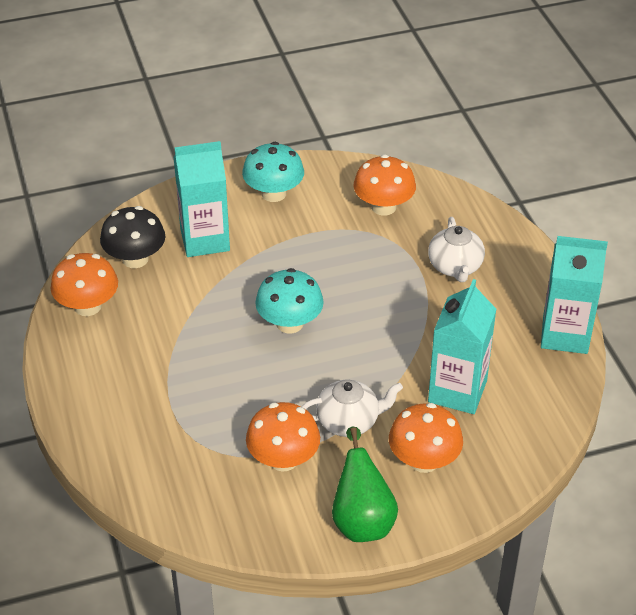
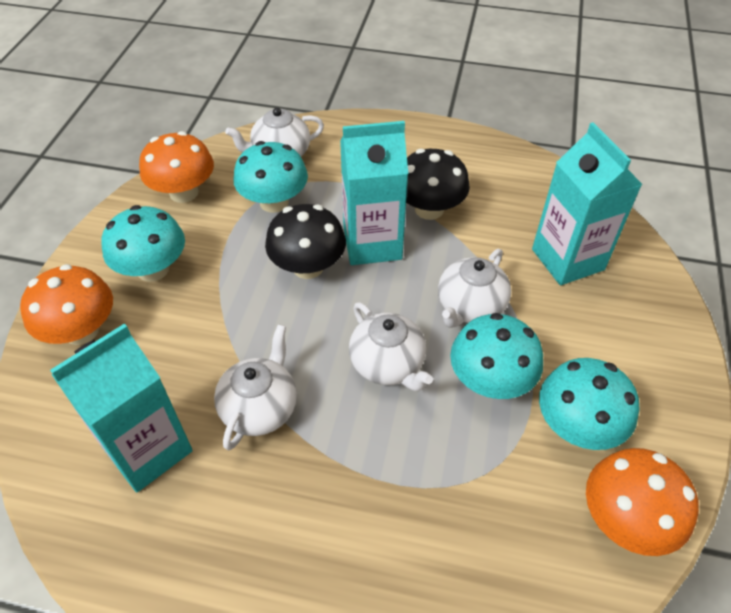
black mushroom: [100,206,165,268] = 1 -> [265,204,346,279] [406,149,470,220] = 2
green pear: [332,427,398,542] = 1 -> none = 0
orange mushroom: [51,253,118,316] [246,402,320,472] [354,155,416,215] [389,403,463,473] = 4 -> [20,264,113,345] [139,131,214,203] [586,448,699,556] = 3
turquoise mushroom: [242,142,304,202] [255,268,324,333] = 2 -> [101,205,185,282] [233,141,308,213] [450,313,543,399] [539,358,639,450] = 4
white teapot: [301,380,403,437] [428,217,485,282] = 2 -> [214,324,297,450] [225,108,324,156] [349,302,433,391] [438,249,511,328] = 4

